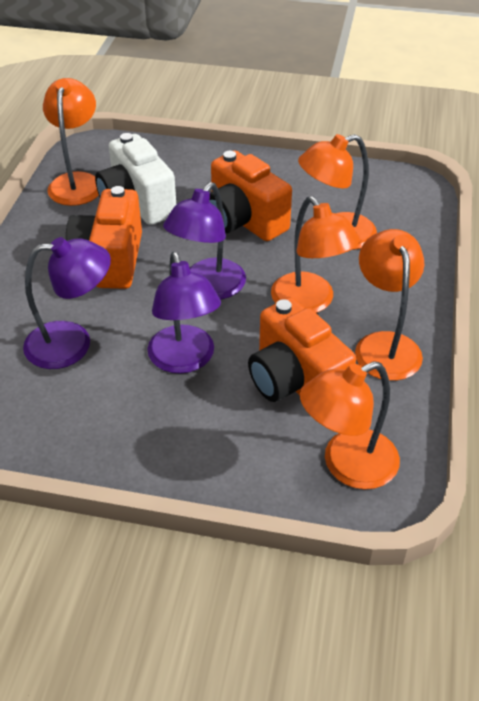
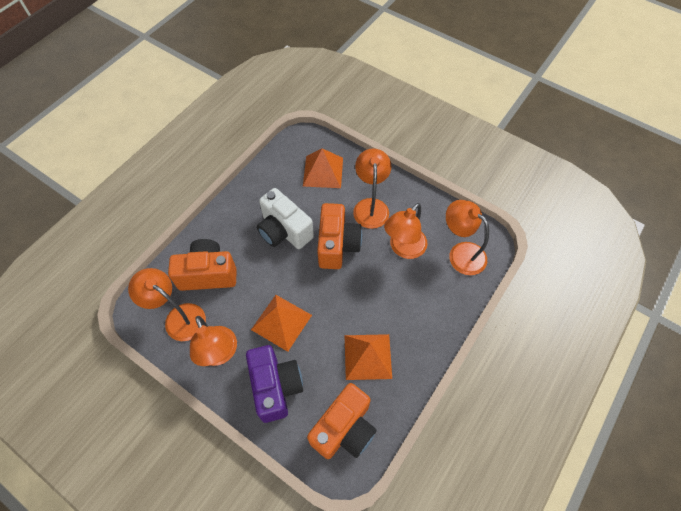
orange pyramid: none = 0 -> [251,295,312,352] [303,148,343,188] [345,334,392,380] = 3
purple camera: none = 0 -> [246,345,303,423] = 1
purple lamp: [23,237,111,369] [147,252,221,374] [163,182,246,299] = 3 -> none = 0

